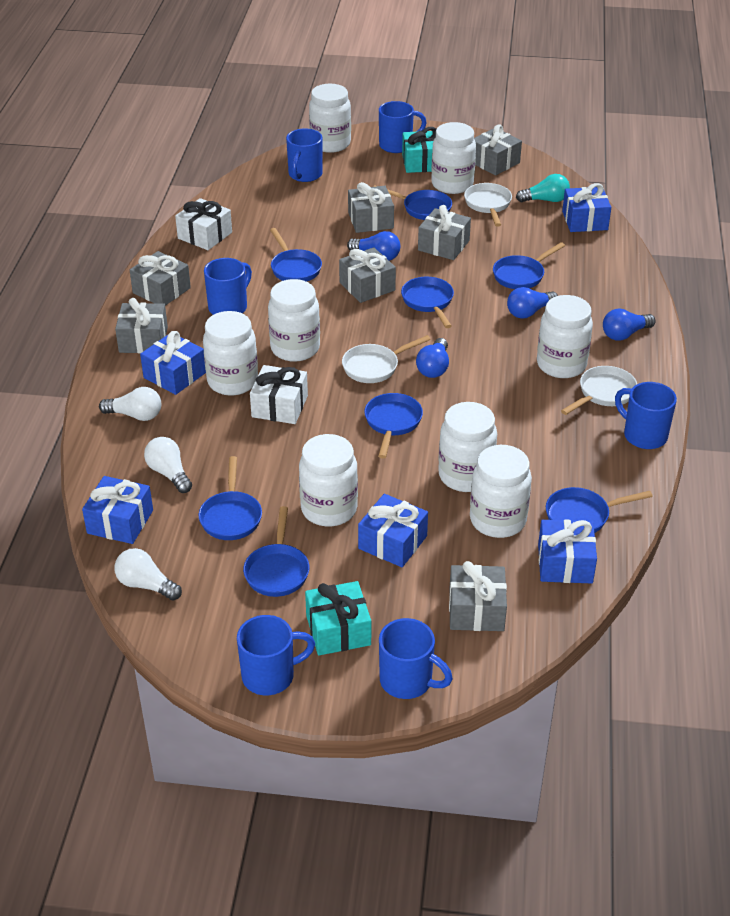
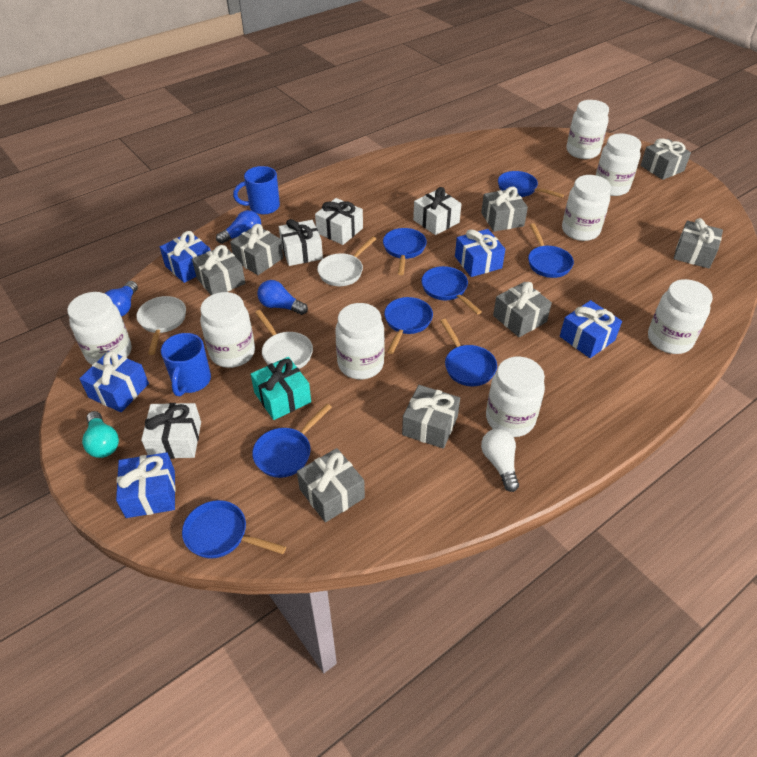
blue light bulb: [347,231,400,261] [416,338,449,378] [507,287,558,319] [603,309,655,341] = 4 -> [105,281,138,317] [216,210,261,244] [257,280,308,315] = 3
blue mug: [204,258,252,315] [237,615,315,695] [286,128,323,182] [379,101,427,153] [379,618,453,699] [615,382,677,449] = 6 -> [161,333,211,396] [233,166,280,214] = 2
grey gift: [115,298,168,353] [130,251,191,306] [339,247,396,303] [348,182,394,233] [418,205,471,260] [449,561,507,631] [474,124,522,176] = 7 -> [192,245,245,295] [230,224,283,275] [297,448,365,522] [402,385,460,449] [481,186,528,232] [493,282,552,337] [640,138,691,180] [673,218,723,269] = 8
turquoise gift: [305,581,371,656] [402,127,437,173] = 2 -> [251,357,311,420] = 1
white gift: [175,198,232,250] [250,365,308,424] = 2 -> [141,403,201,459] [279,219,323,266] [315,198,363,245] [413,187,462,235] = 4
white light bulb: [99,387,161,421] [114,548,182,601] [144,437,192,493] = 3 -> [481,428,519,492] = 1

